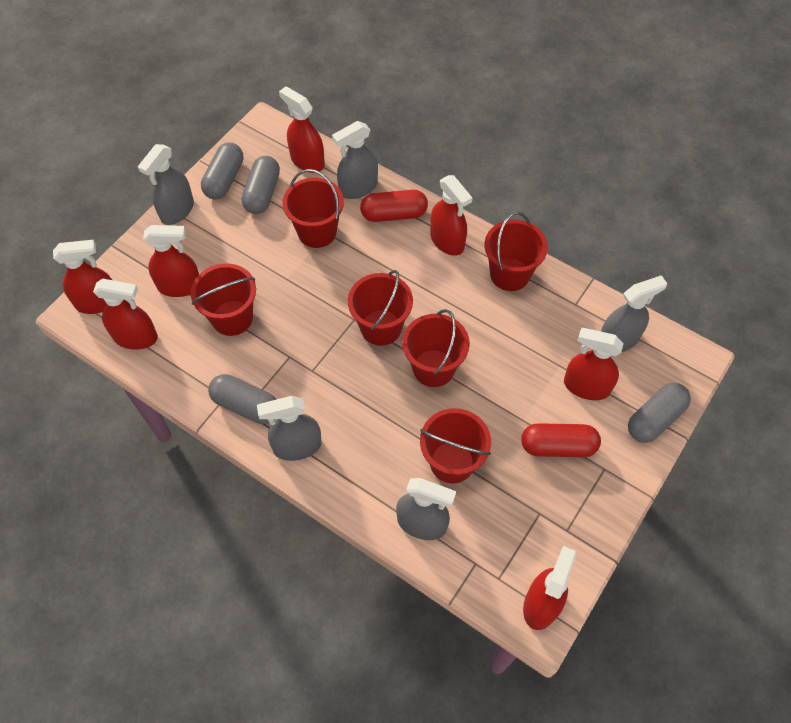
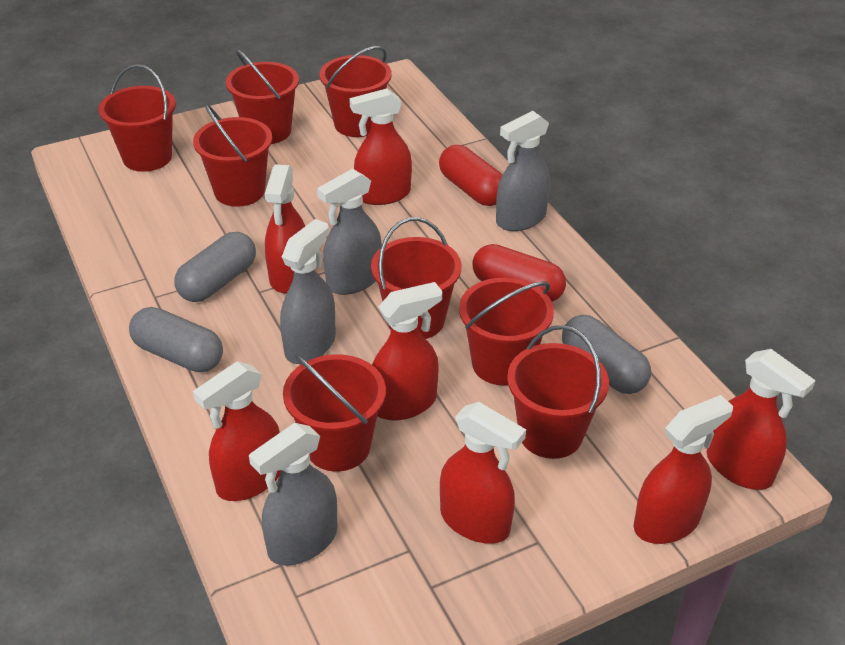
grey capsule: [201,143,244,200] [208,374,277,424] [242,156,280,214] [628,383,691,443] = 4 -> [129,307,223,372] [174,232,256,302] [562,315,651,394] = 3
grey spray bottle: [138,144,194,225] [257,396,321,461] [332,121,378,199] [396,478,456,540] [601,275,667,352] = 5 -> [249,423,337,566] [280,219,336,364] [317,168,382,295] [496,111,550,231] = 4
red bucket: [191,263,256,336] [283,169,344,248] [348,270,413,346] [402,309,470,387] [420,408,491,484] [484,212,548,291] = 6 -> [99,64,176,172] [193,104,272,207] [226,49,299,144] [283,354,386,471] [320,46,392,137] [371,217,462,339] [459,278,554,386] [507,325,609,459] = 8

